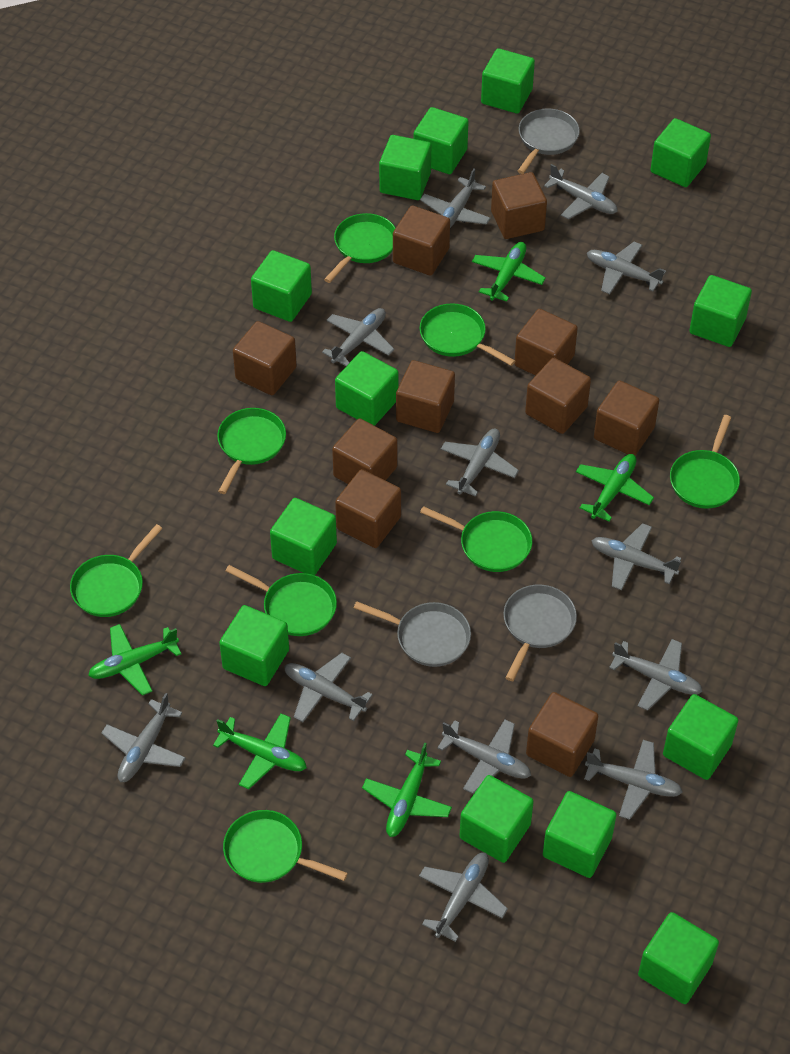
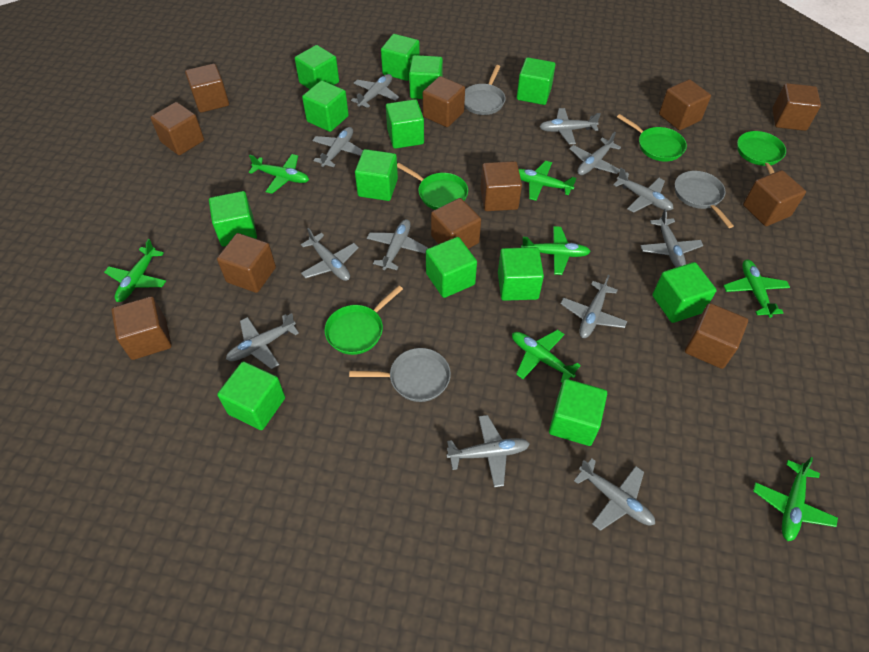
brown cube: [233,321,297,395] [332,418,398,484] [335,469,401,548] [393,205,450,276] [396,360,455,433] [491,172,547,239] [514,309,578,376] [525,358,591,434] [526,692,598,777] [594,380,659,456] = 10 -> [112,296,172,360] [150,102,204,155] [185,64,229,113] [217,233,276,293] [423,76,465,127] [431,198,481,249] [480,161,522,211] [659,79,711,130] [685,303,748,369] [743,170,806,226] [772,83,821,131] = 11
green pan: [70,524,163,617] [217,408,286,494] [223,810,348,883] [225,565,337,636] [324,213,395,283] [420,303,515,366] [420,506,532,572] [670,415,740,509] = 8 -> [325,285,403,355] [397,163,468,210] [617,114,687,162] [737,131,786,174] = 4
green plane: [88,624,182,696] [213,713,307,789] [362,743,452,837] [472,242,546,302] [576,454,654,522] = 5 -> [104,239,166,302] [249,154,309,194] [512,330,581,383] [519,161,576,201] [521,226,591,275] [723,260,790,318] [753,457,838,541] = 7

